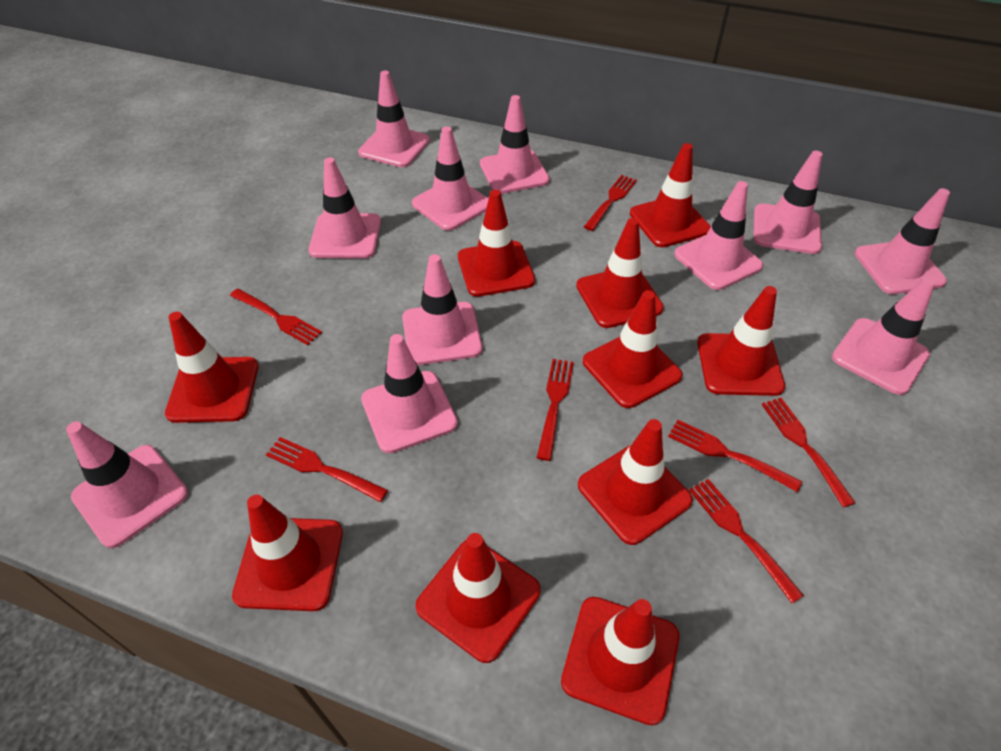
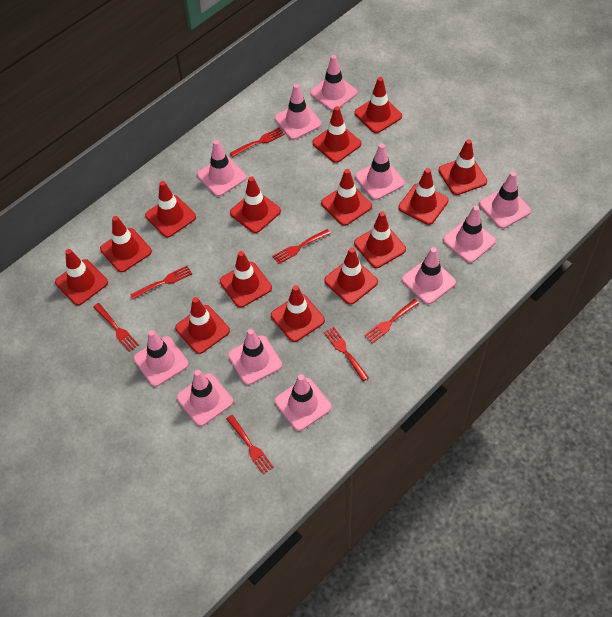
red traffic cone: [165,312,259,423] [232,495,343,611] [416,533,541,663] [458,190,535,297] [561,597,679,726] [576,218,664,328] [578,419,693,545] [583,290,683,408] [630,143,711,247] [697,286,785,396] = 10 -> [55,249,108,305] [100,216,152,272] [145,181,196,238] [175,297,230,354] [220,251,272,308] [230,176,281,233] [271,285,325,342] [312,106,361,163] [321,169,372,226] [324,247,378,305] [354,77,402,133] [354,211,406,268] [399,168,449,225] [438,139,487,195] = 14

